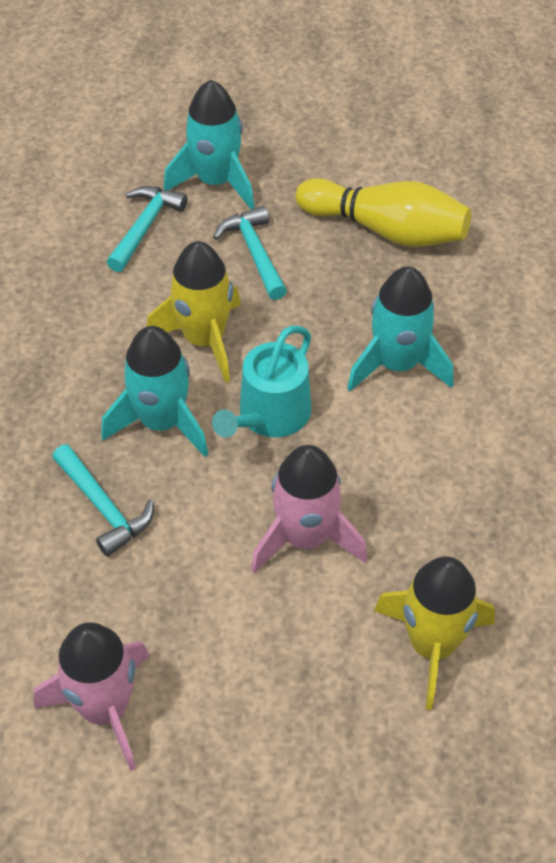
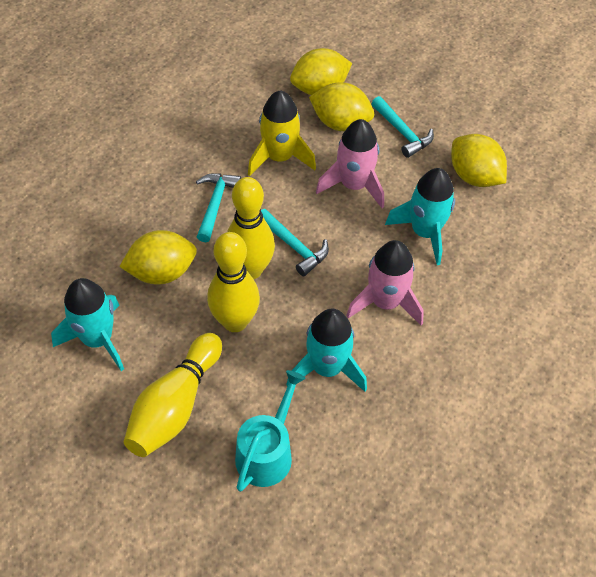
yellow bowling pin: [296,178,471,247] = 1 -> [123,333,222,457] [207,232,260,332] [227,177,275,279] = 3
yellow lemon: none = 0 -> [119,230,197,284] [290,48,352,95] [309,82,374,131] [451,134,507,187] = 4
yellow rocket: [147,241,241,383] [374,556,495,710] = 2 -> [248,90,316,176] = 1

